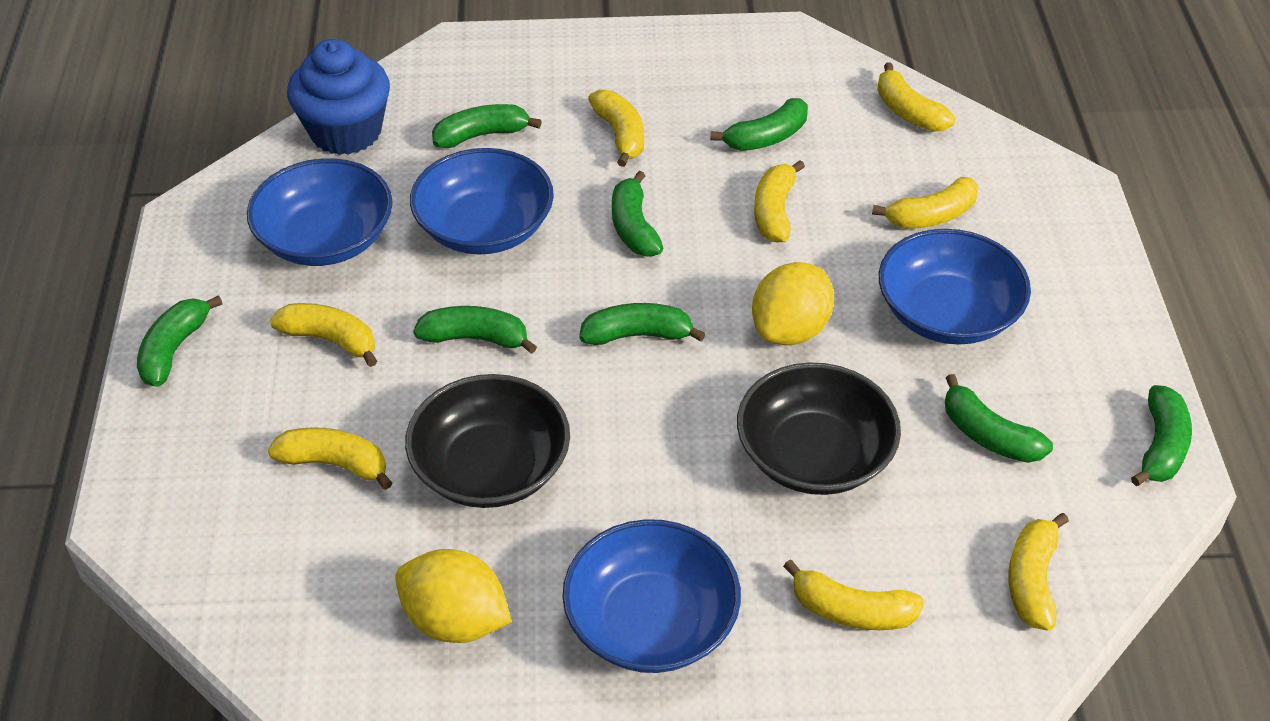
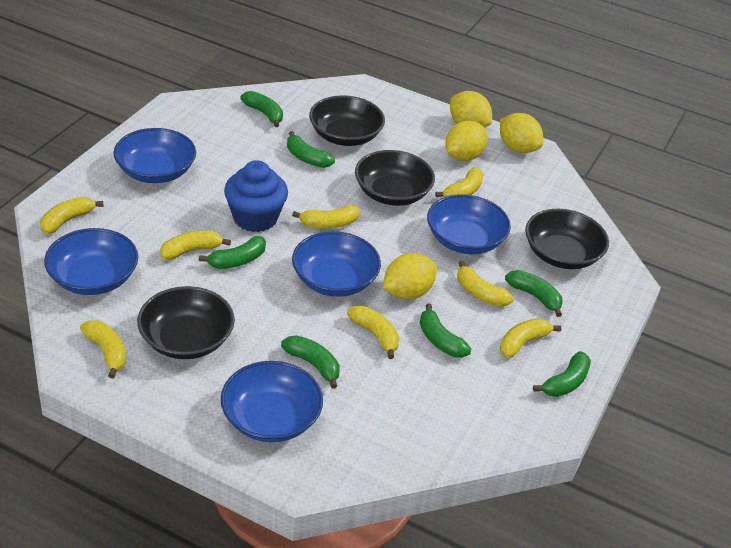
black bowl: [405,374,570,508] [737,362,901,495] = 2 -> [137,286,235,359] [309,95,385,146] [355,150,435,206] [525,209,609,269] = 4
blue bowl: [247,158,393,266] [410,148,554,255] [562,519,741,673] [879,229,1031,345] = 4 -> [44,228,138,295] [113,128,196,183] [221,361,323,442] [292,231,381,297] [427,194,511,254] = 5
green banana: [137,295,223,387] [413,306,537,354] [432,104,542,148] [579,303,705,345] [612,171,663,257] [710,98,808,151] [945,374,1053,463] [1131,385,1192,486] = 8 -> [199,236,266,269] [241,91,283,127] [281,335,340,389] [287,131,335,168] [420,304,472,358] [505,270,563,317] [533,351,591,397] = 7
yellow lemon: [395,549,512,643] [752,262,834,345] = 2 -> [383,253,437,299] [445,121,488,161] [450,91,492,128] [500,113,543,153] = 4

